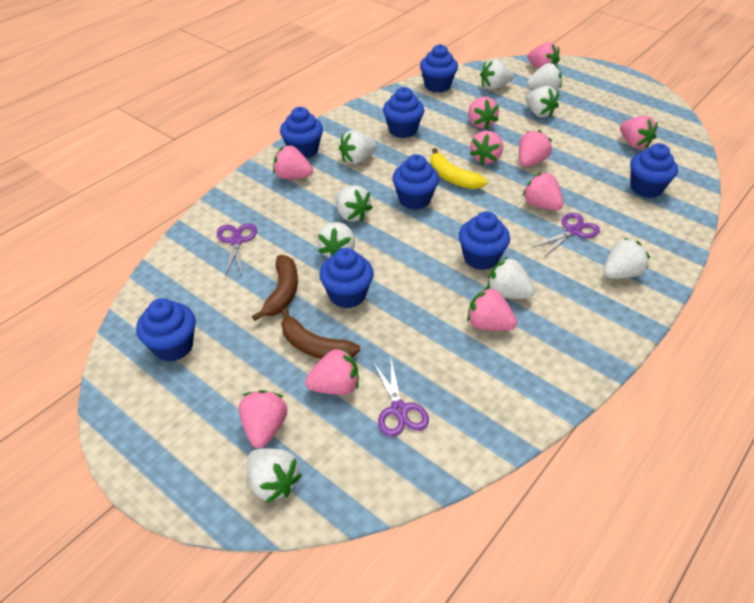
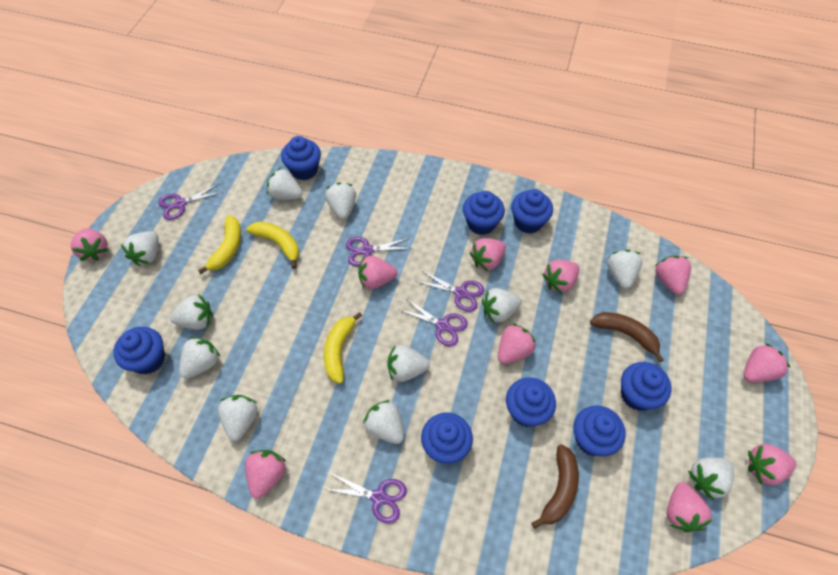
purple scissors: [217,223,257,276] [373,360,429,437] [534,213,600,256] = 3 -> [158,184,223,220] [324,473,407,524] [346,237,413,266] [398,298,468,346] [415,270,484,312] = 5
white strawberry: [247,448,302,503] [317,222,355,258] [335,185,373,222] [339,130,377,164] [480,59,514,90] [487,257,535,299] [525,86,559,118] [527,63,562,91] [603,238,650,279] = 9 -> [121,231,158,266] [170,294,213,330] [179,337,220,379] [218,395,257,441] [267,168,303,200] [325,183,356,219] [363,400,404,444] [387,345,430,382] [482,288,522,323] [607,250,642,289] [688,457,734,500] = 11
yellow banana: [430,148,488,189] = 1 -> [198,215,241,274] [246,221,299,269] [324,312,362,384] = 3

